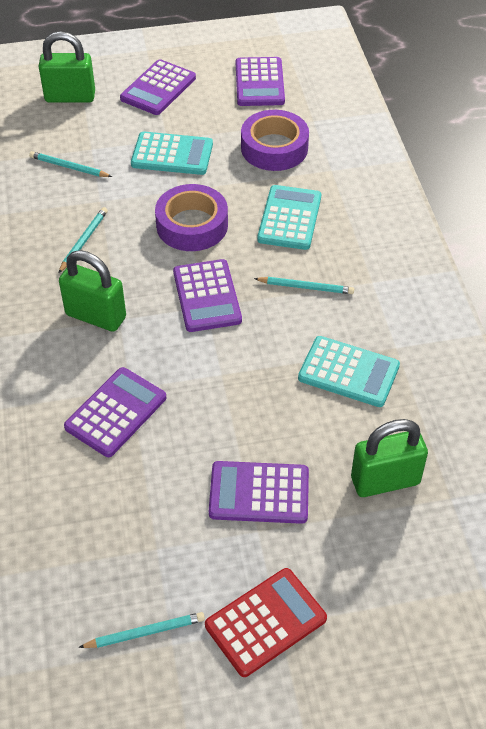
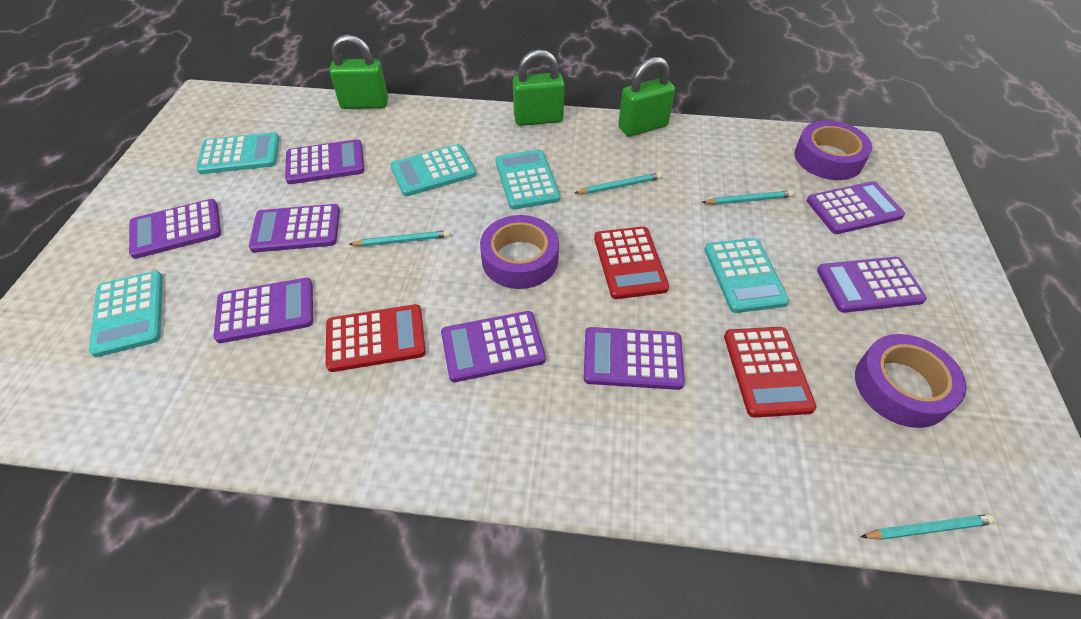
purple calculator: [64,367,166,457] [120,59,196,115] [173,259,242,332] [209,461,309,524] [236,57,285,106] = 5 -> [129,199,221,259] [213,278,313,343] [249,204,340,252] [285,139,364,184] [441,311,546,382] [584,327,685,390] [807,181,905,234] [817,257,927,313] = 8
purple tape: [155,184,228,251] [241,110,309,171] = 2 -> [480,215,559,289] [795,121,872,180] [855,334,966,428] = 3
red calculator: [205,568,327,677] = 1 -> [326,304,426,372] [594,226,669,299] [724,327,816,418] = 3
turquoise calculator: [131,132,213,175] [257,185,321,250] [298,336,400,407] = 3 -> [89,271,163,357] [196,132,279,174] [390,144,476,196] [495,149,560,210] [704,238,789,313] = 5

